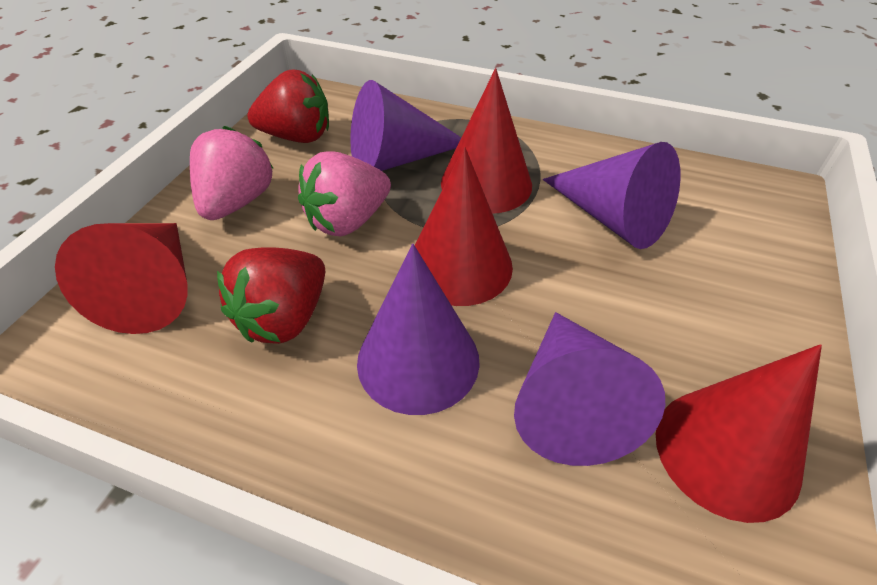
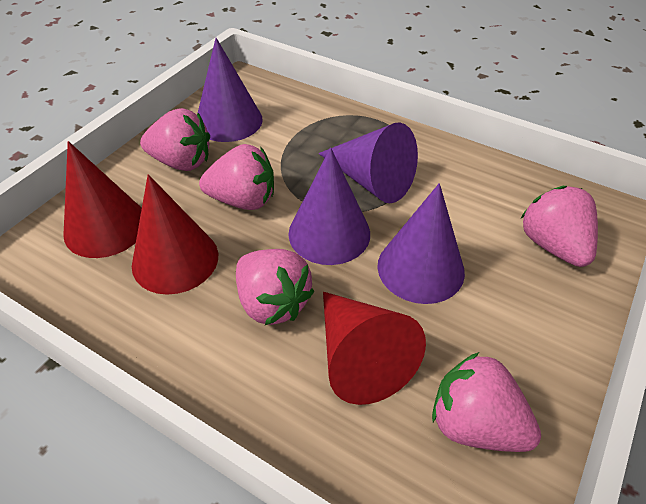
pink strawberry: [190,126,274,220] [298,151,391,236] = 2 -> [140,108,210,171] [199,144,274,210] [236,249,314,325] [432,352,541,452] [520,186,598,267] = 5
red cone: [55,223,188,334] [415,147,513,306] [441,68,532,214] [656,344,822,523] = 4 -> [63,141,142,258] [132,174,218,295] [323,292,426,405] = 3
red strawberry: [217,247,326,344] [247,70,329,143] = 2 -> none = 0

